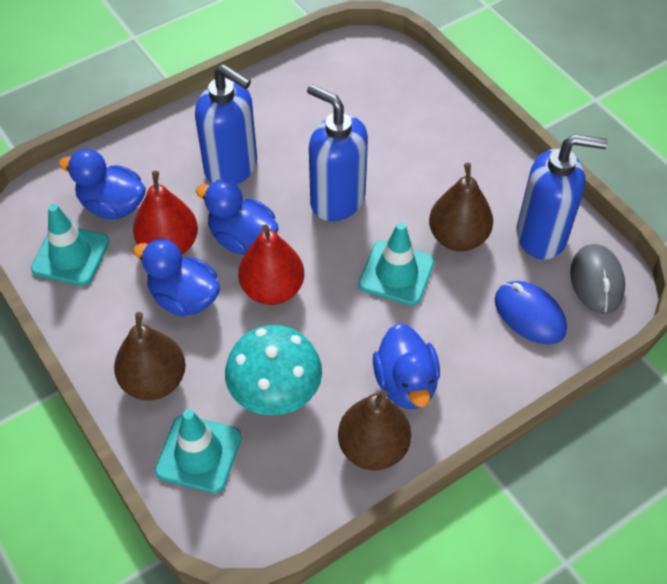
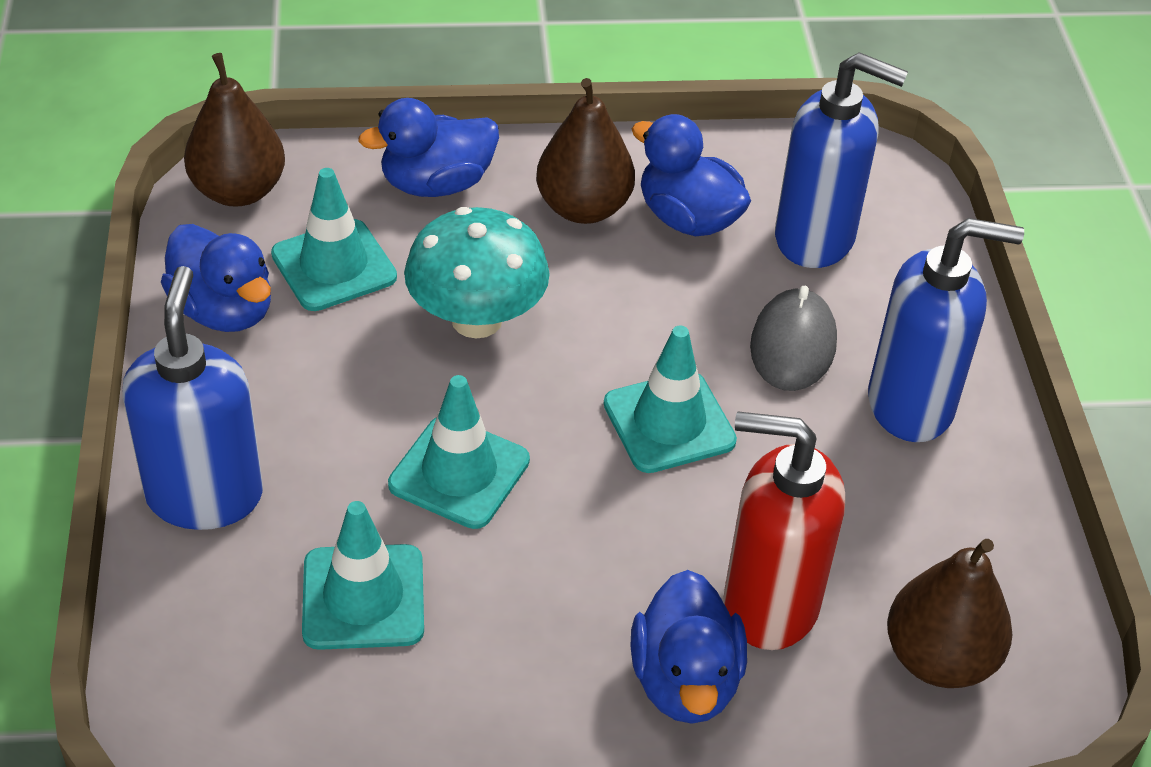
blue mouse: [495,281,567,344] = 1 -> none = 0
red pear: [133,171,198,254] [238,224,304,305] = 2 -> none = 0
red soap dispenser: none = 0 -> [724,411,845,650] = 1
turquoise traffic cone: [31,204,109,286] [155,409,242,493] [358,222,434,306] = 3 -> [271,168,397,311] [302,501,424,650] [388,375,530,529] [604,325,737,473] = 4

